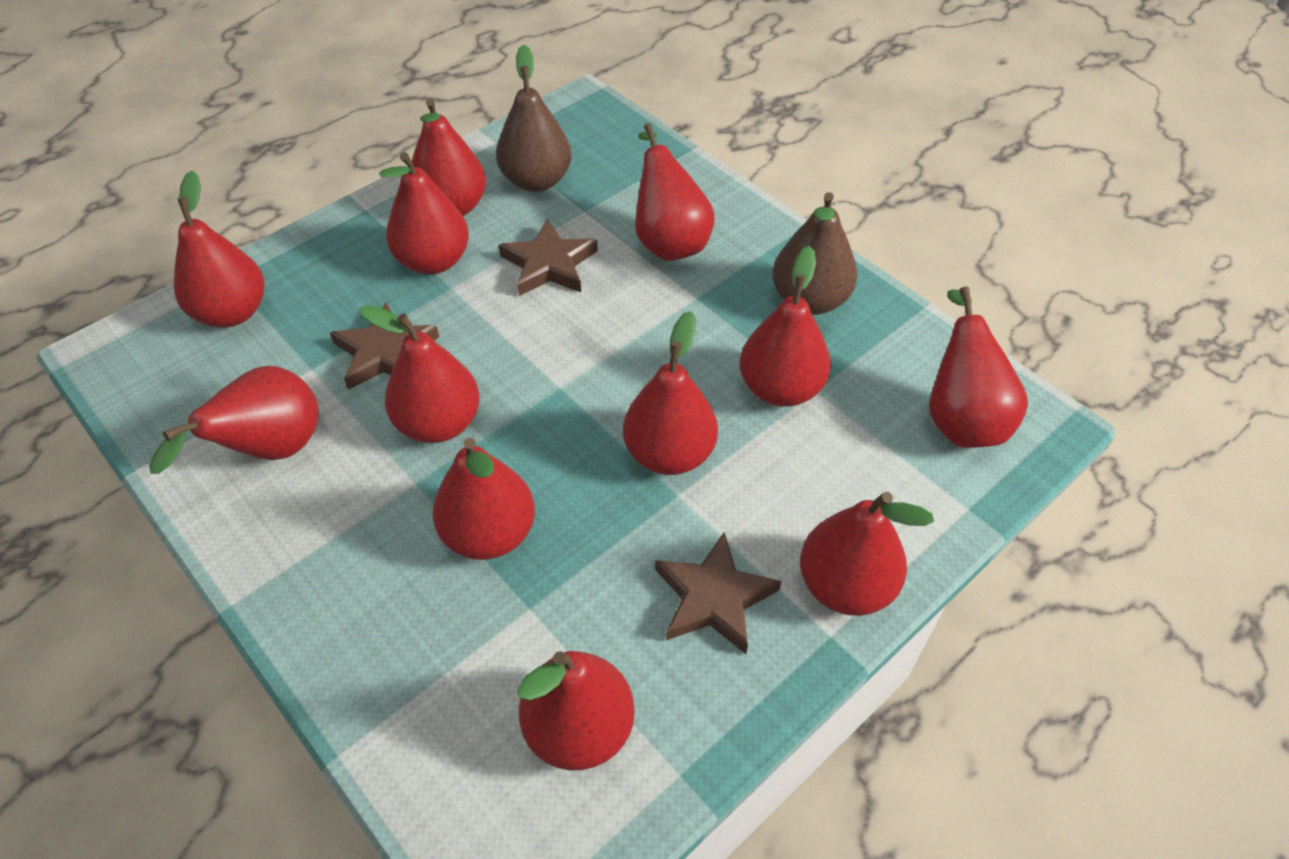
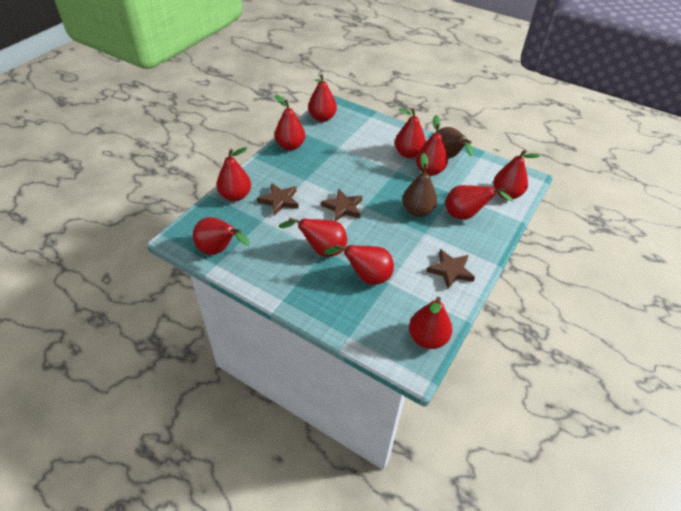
red pear: [149,366,319,474] [174,170,264,328] [360,305,480,443] [379,152,469,274] [412,98,486,216] [432,438,535,560] [517,651,635,770] [623,311,718,475] [635,123,715,261] [740,246,831,407] [800,492,934,616] [929,286,1028,448] = 12 -> [193,217,250,255] [216,147,251,201] [274,94,305,151] [279,217,347,257] [308,74,337,122] [323,244,394,285] [395,108,426,158] [409,297,452,349] [416,115,448,176] [445,185,513,220] [493,149,540,199] = 11

